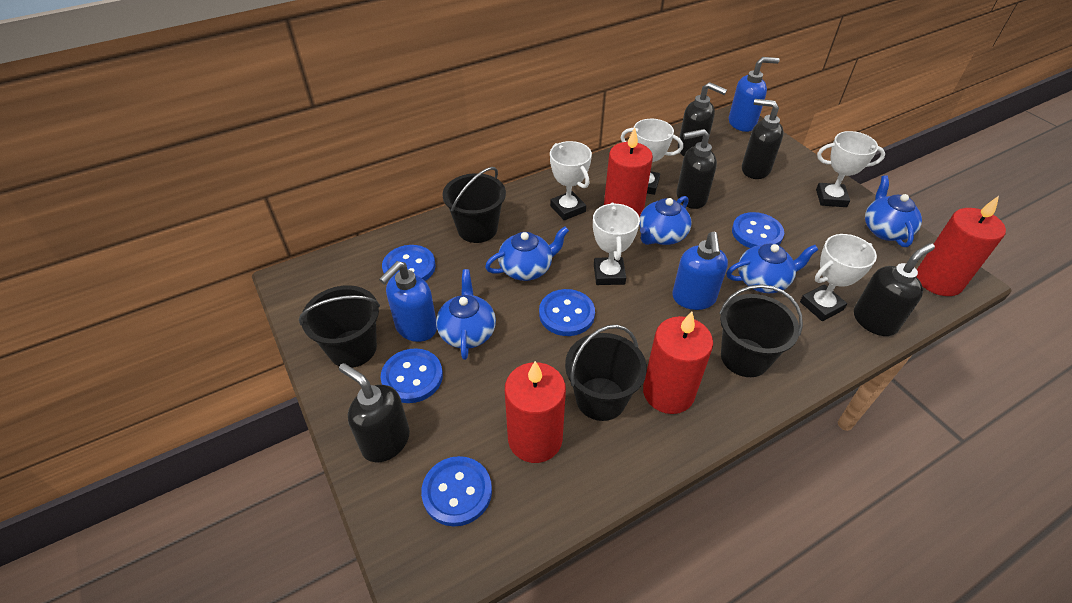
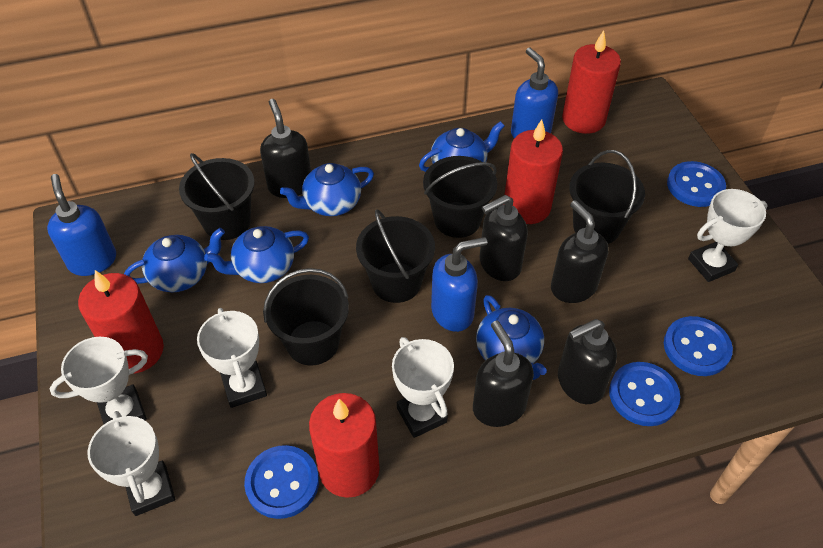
black bucket: [299,285,380,368] [442,167,506,243] [565,325,647,421] [719,284,803,377] = 4 -> [179,153,255,240] [263,268,349,366] [356,209,435,303] [423,156,497,238] [569,150,645,244] = 5
blue button: [381,348,443,403] [382,245,436,281] [421,456,492,526] [539,289,595,336] [732,212,784,248] = 5 -> [244,445,319,519] [609,362,680,426] [664,316,733,376] [667,161,726,207] = 4

